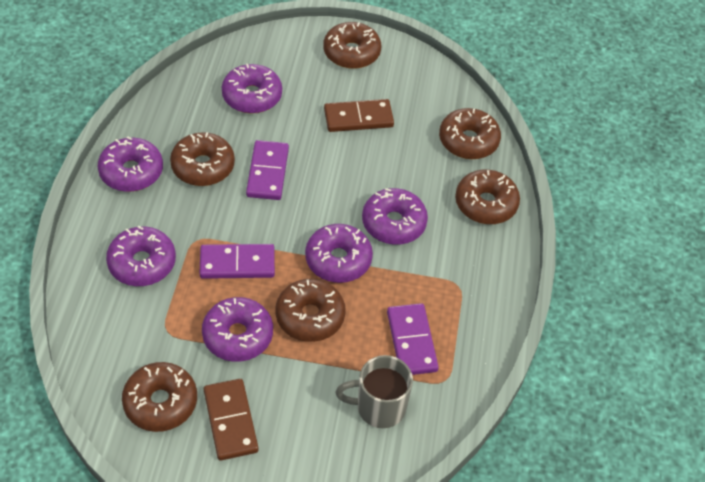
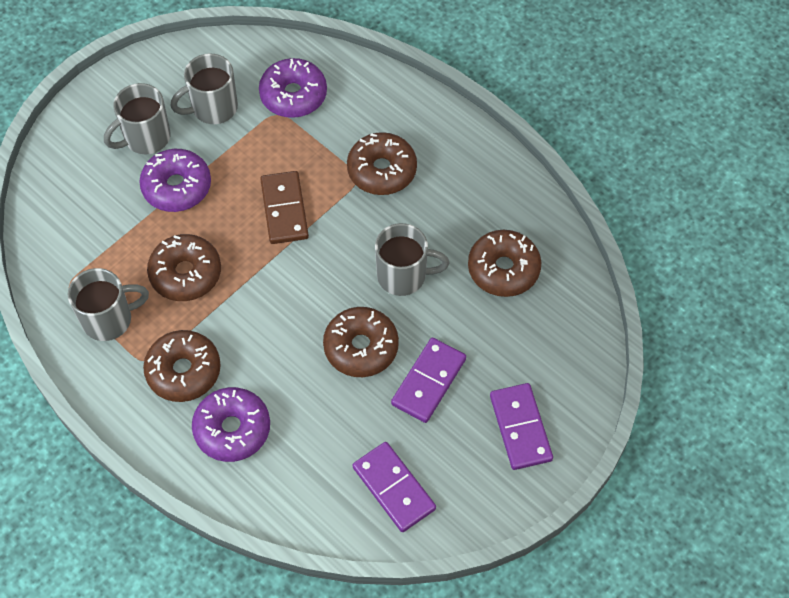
brown domino: [204,379,258,461] [324,99,394,132] = 2 -> [260,171,309,244] = 1
brown donut: [122,362,197,432] [170,132,235,186] [276,279,345,342] [323,22,381,69] [439,108,501,159] [455,170,520,224] = 6 -> [143,330,221,402] [147,234,221,301] [323,307,399,377] [347,132,417,195] [468,230,541,297] = 5
grey mug: [336,355,413,428] = 1 -> [68,268,149,341] [104,83,170,154] [170,53,238,124] [375,223,449,296] = 4
purple donut: [98,136,163,192] [106,226,176,286] [202,297,273,362] [222,64,282,114] [305,224,373,283] [362,188,428,245] = 6 -> [139,149,211,212] [192,387,270,462] [259,58,327,118] = 3

